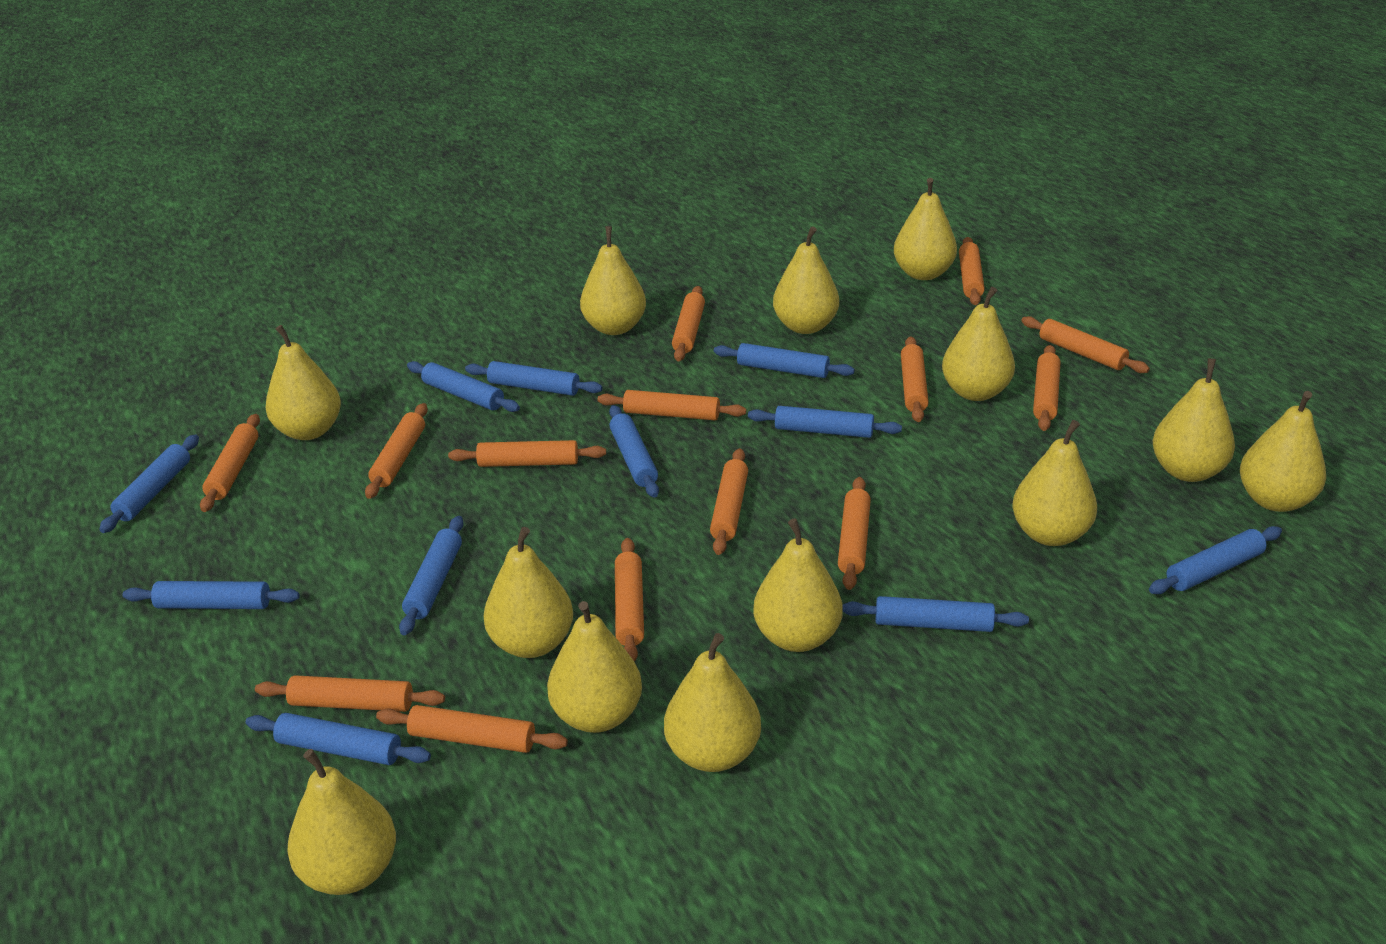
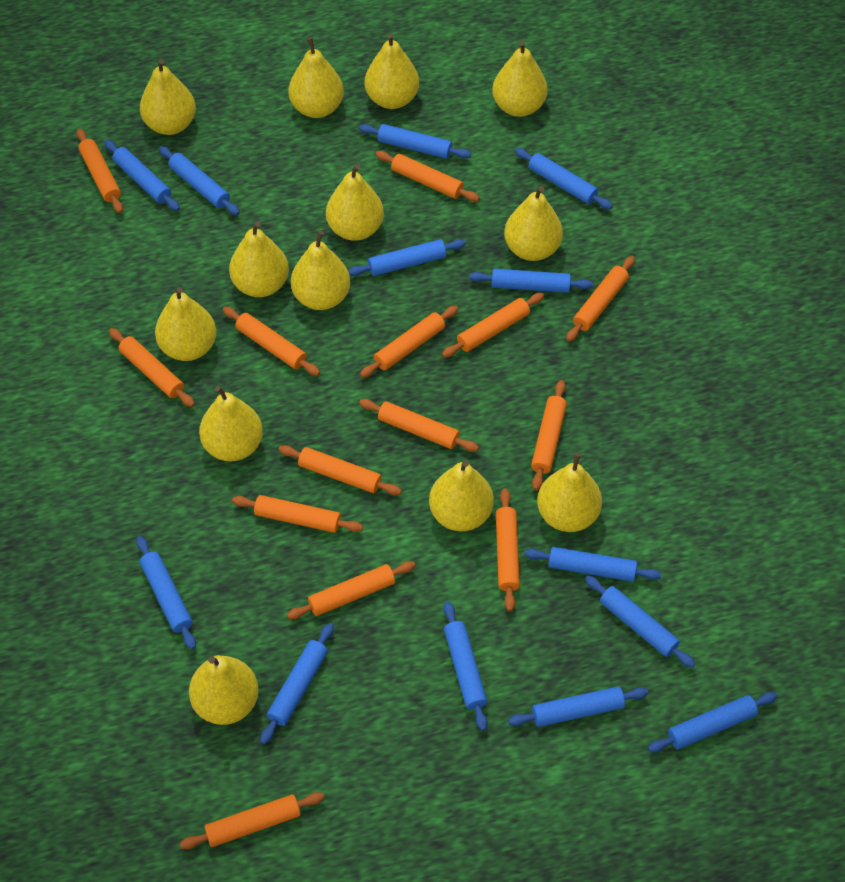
blue rolling pin: [99,435,199,533] [122,581,300,609] [246,713,431,765] [399,516,463,635] [407,361,520,412] [465,361,603,396] [609,405,659,498] [714,343,855,378] [748,406,902,438] [842,596,1029,632] [1149,526,1282,594] = 11 -> [104,140,180,211] [136,536,196,650] [159,146,240,215] [260,623,334,744] [348,239,466,276] [359,124,471,159] [444,602,488,731] [469,269,593,293] [508,687,649,727] [515,148,613,209] [524,547,662,582] [585,576,695,668] [648,692,778,753] = 13

